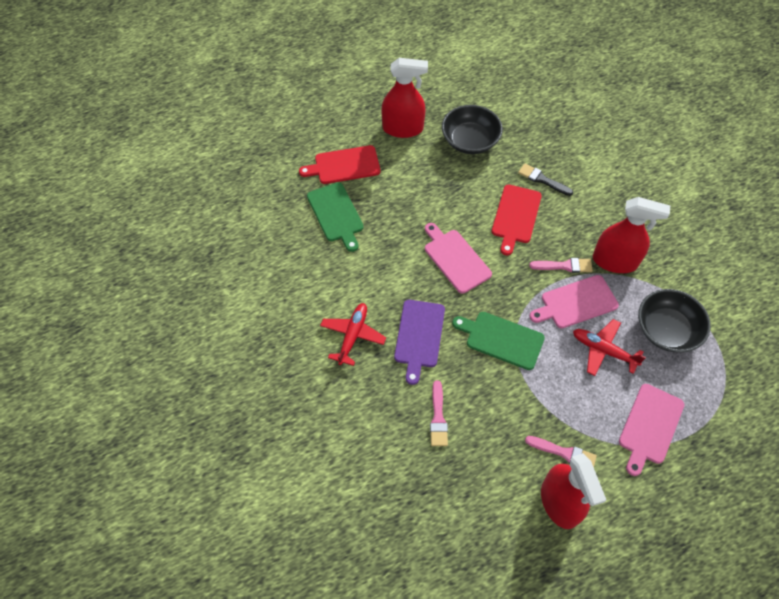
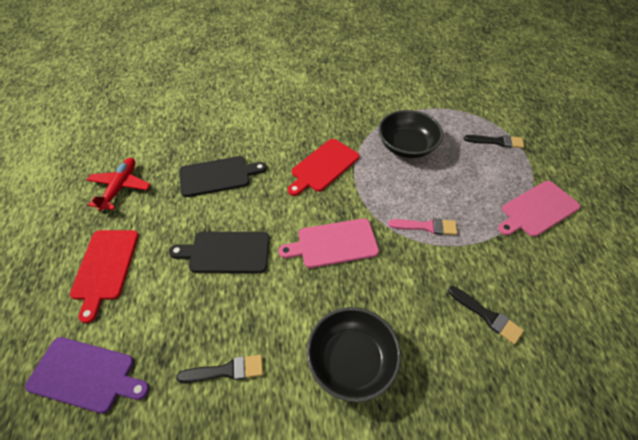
black brush: [518,163,573,196] = 1 -> [176,355,263,383] [448,286,524,344] [464,135,524,148] = 3
black cutting board: none = 0 -> [169,232,270,273] [179,156,267,197] = 2
green cutting board: [307,182,364,252] [452,312,545,370] = 2 -> none = 0
pink brush: [430,380,448,446] [525,436,597,467] [529,258,593,273] = 3 -> [388,218,457,235] = 1
pink cutting board: [425,223,492,294] [529,275,619,329] [619,384,684,476] = 3 -> [278,218,379,268] [498,181,580,237] = 2
red plane: [320,303,386,366] [573,319,646,376] = 2 -> [87,158,151,211] = 1
red spray bottle: [381,58,428,138] [541,453,606,529] [593,197,670,273] = 3 -> none = 0

